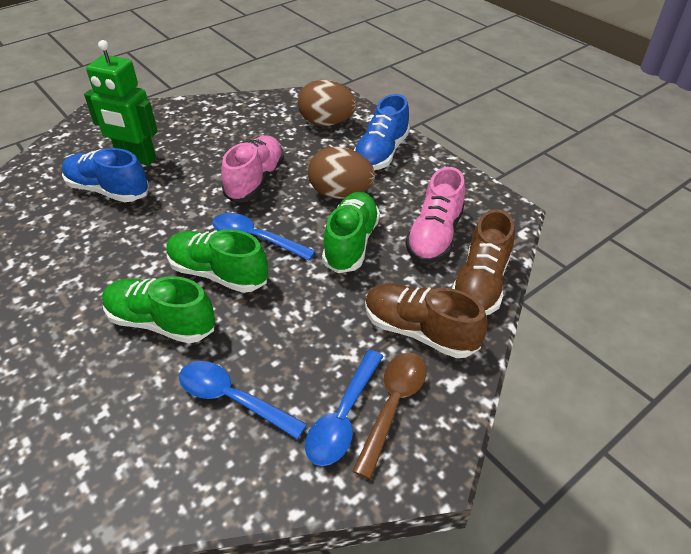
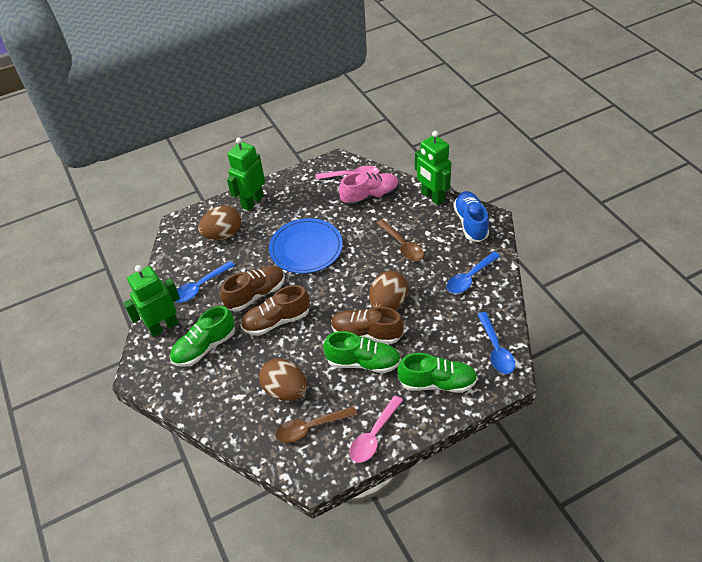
blue plate: none = 0 -> [269,218,343,274] = 1
blue shoe: [62,148,149,202] [354,94,410,170] = 2 -> [453,191,489,242] = 1
brown egg: [298,80,356,126] [308,146,375,199] = 2 -> [198,206,241,240] [259,358,307,401] [369,271,408,310] = 3
brown shoe: [365,283,487,358] [452,209,515,315] = 2 -> [220,266,285,312] [241,285,310,336] [331,307,404,344] = 3
brown spoon: [352,352,427,479] = 1 -> [275,406,357,443] [376,219,424,261] = 2
green robot: [84,40,158,166] = 1 -> [123,265,180,337] [227,137,265,211] [415,131,452,205] = 3
pink shoe: [221,136,284,202] [405,167,465,264] = 2 -> [339,172,399,206] = 1
pink spoon: none = 0 -> [316,166,379,180] [350,395,403,463] = 2

